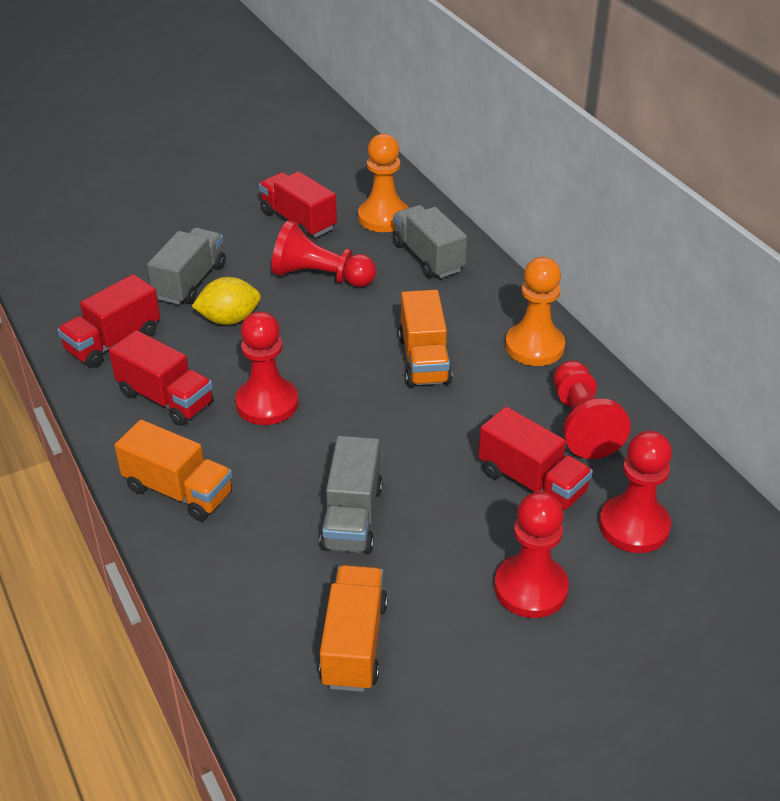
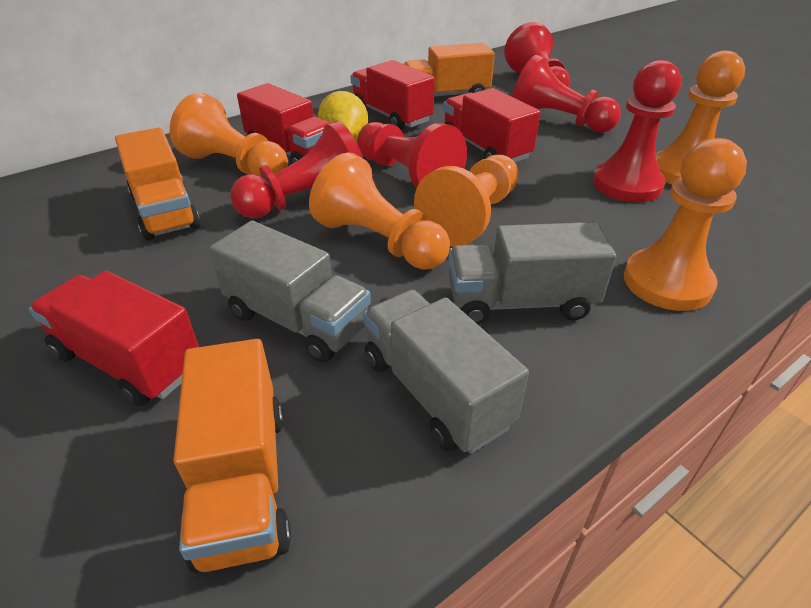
orange pawn: [358,134,409,232] [505,257,565,366] = 2 -> [170,92,288,176] [309,153,450,270] [414,155,519,247] [624,138,747,311] [656,51,745,185] = 5

